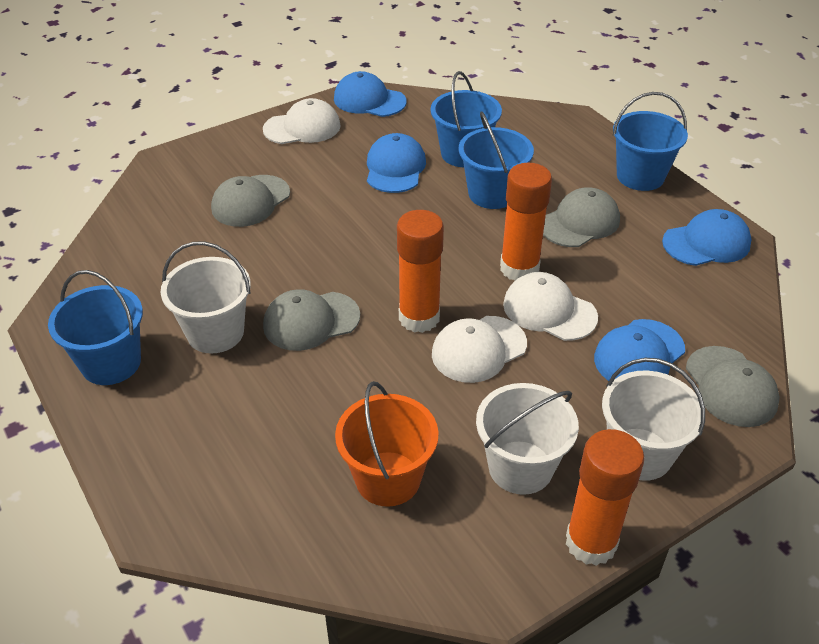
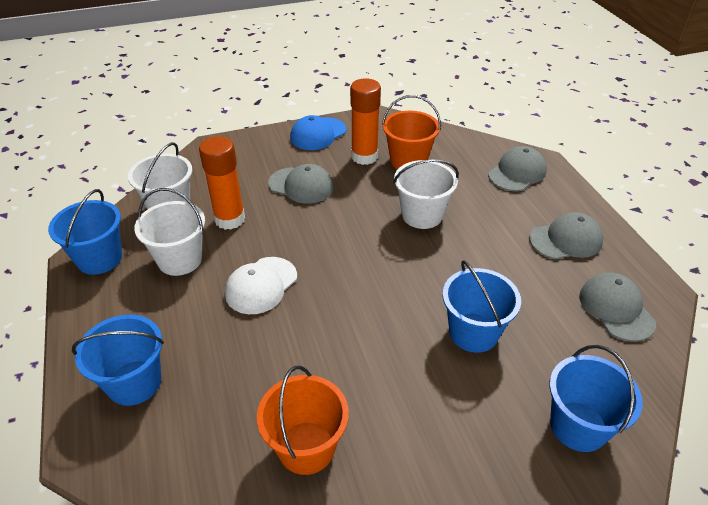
blue cap: [334,71,406,117] [367,133,426,193] [594,319,685,381] [662,209,751,266] = 4 -> [290,115,346,150] = 1
orange bucket: [335,381,439,507] = 1 -> [257,366,349,475] [382,95,441,170] = 2
orange glue stick: [397,210,444,333] [500,163,552,280] [566,429,645,566] = 3 -> [199,136,245,230] [350,78,381,165] = 2
white cap: [263,98,341,144] [432,316,527,383] [503,272,598,341] = 3 -> [225,257,297,314] = 1

